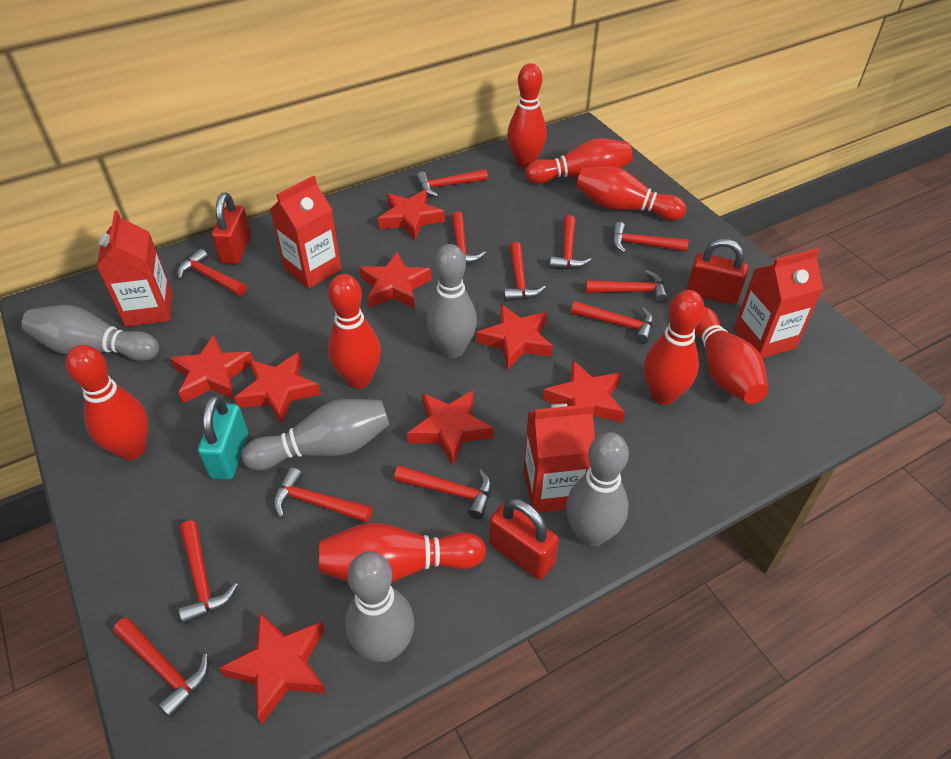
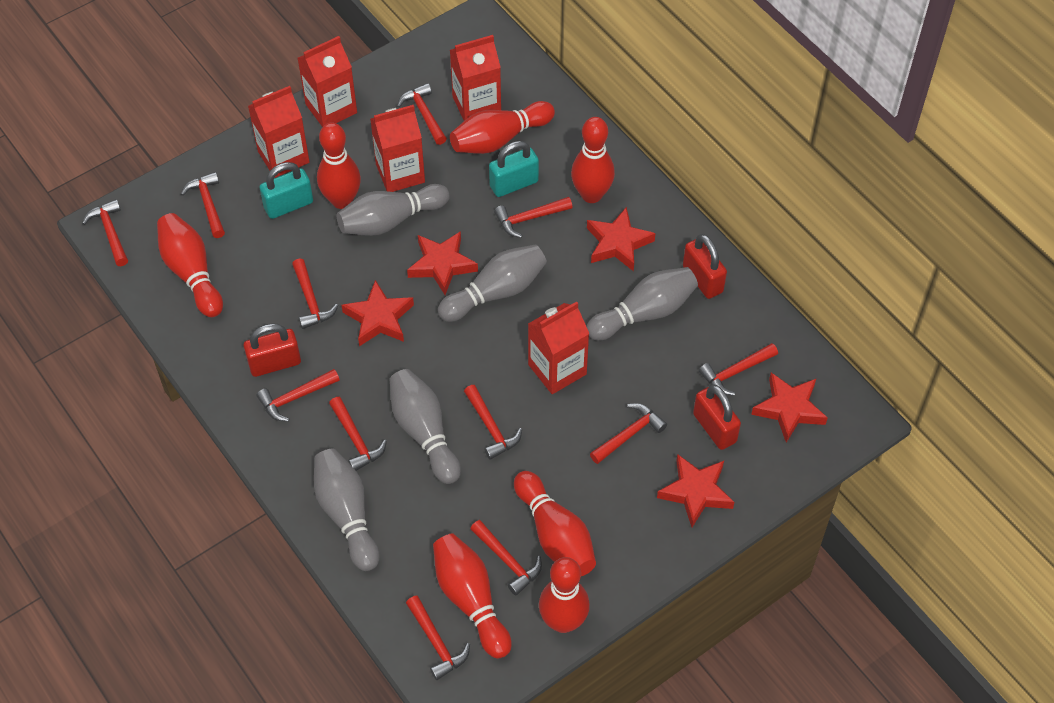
red bowling pin: [66,345,148,460] [319,523,486,582] [328,274,381,389] [507,63,547,168] [525,138,632,184] [576,166,686,221] [644,290,704,405] [694,307,768,404] = 8 -> [157,213,223,317] [317,123,361,209] [433,534,512,659] [450,101,555,154] [514,471,596,576] [539,557,590,633] [571,117,615,203] = 7
red carton: [97,210,172,327] [270,175,342,288] [524,404,595,513] [734,248,823,358] = 4 -> [248,86,310,178] [298,36,357,127] [370,105,425,192] [450,35,501,121] [528,302,590,394] = 5
red star: [170,335,254,403] [219,612,326,724] [235,352,321,424] [359,251,432,308] [378,189,445,240] [407,390,494,466] [476,304,553,370] [543,360,625,422] = 8 -> [342,280,414,346] [407,231,478,295] [587,207,656,271] [657,454,734,527] [751,373,828,443] = 5
turquoise padlock: [198,395,248,480] = 1 -> [260,162,313,219] [489,141,539,197] = 2

